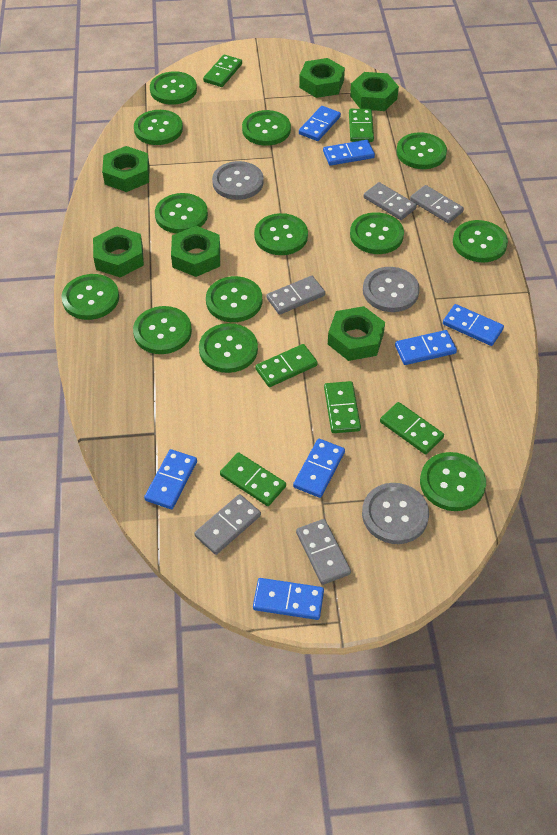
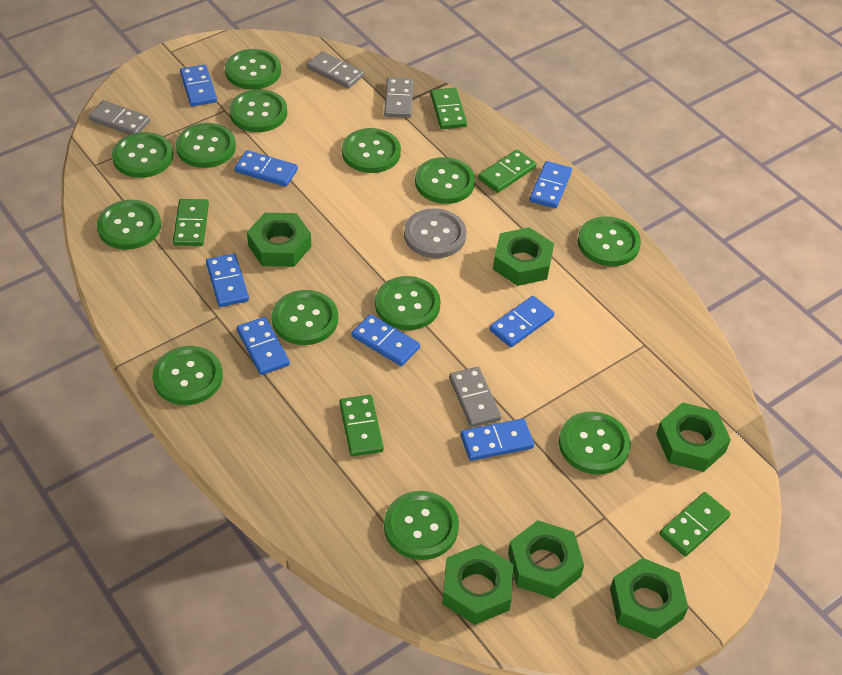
blue domino: [144,449,197,509] [253,578,324,620] [293,439,345,498] [299,106,341,141] [323,140,375,166] [395,330,457,365] [443,304,504,346] = 7 -> [180,65,217,106] [206,254,249,307] [235,150,298,187] [237,317,290,375] [352,314,420,366] [461,418,534,461] [490,296,554,347] [530,161,572,208] = 8
green domino: [203,55,242,87] [220,452,286,506] [255,344,318,387] [324,381,361,433] [349,109,374,142] [380,402,444,455] = 6 -> [173,199,209,246] [339,395,384,456] [430,88,467,129] [478,150,536,193] [659,492,731,557] = 5
grey button: [212,161,264,200] [362,483,429,544] [363,267,420,312] = 3 -> [404,208,467,258] = 1
grey domino: [194,494,261,555] [266,276,325,315] [296,519,351,585] [364,182,417,220] [410,185,464,223] = 5 -> [88,100,150,135] [307,51,364,89] [384,77,413,118] [449,367,501,427] = 4

